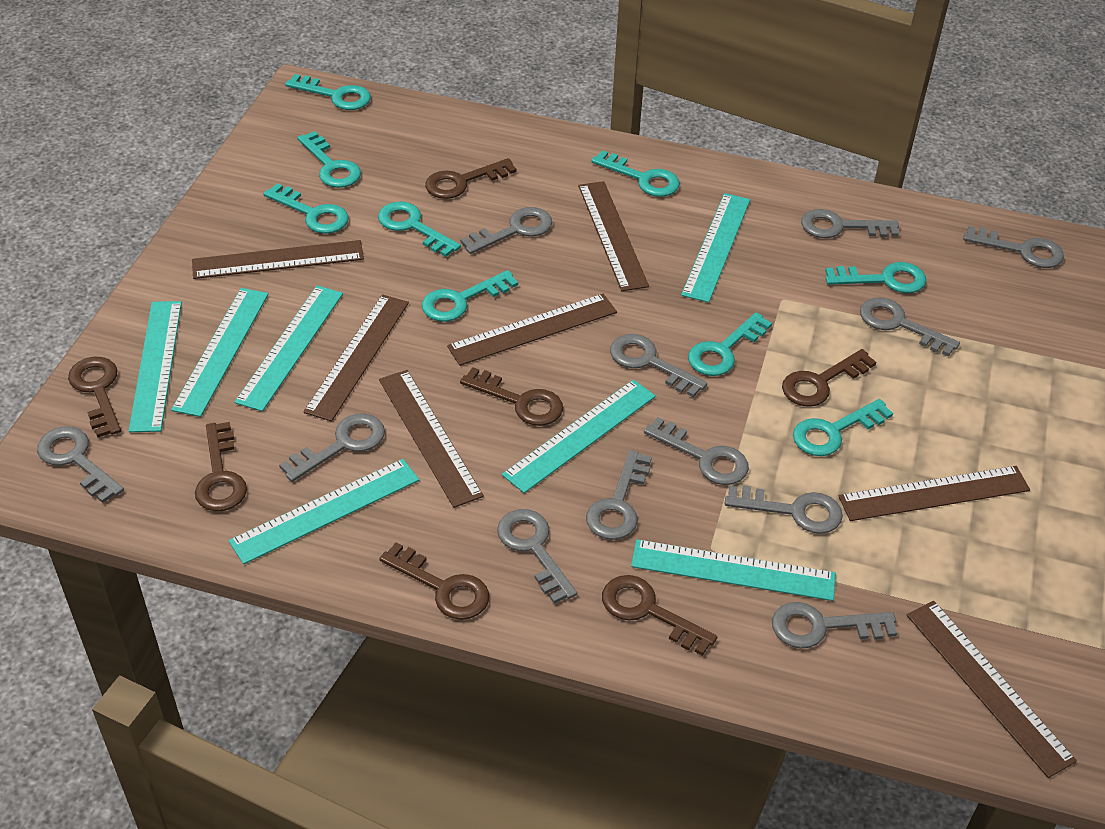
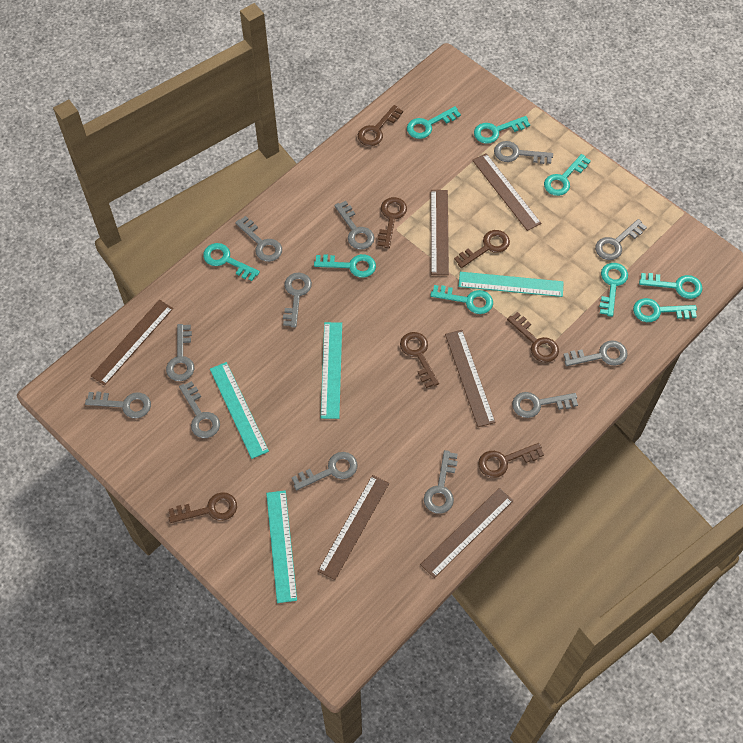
brown ruler: [192,240,364,279] [303,294,409,421] [379,370,484,508] [447,294,617,366] [578,181,649,291] [839,466,1030,521] [907,601,1077,778] = 7 -> [91,300,173,386] [318,475,389,580] [420,488,513,578] [431,190,449,275] [445,330,495,427] [472,153,541,231] = 6
turquoise ruler: [129,301,182,432] [171,288,269,417] [228,459,419,564] [235,286,343,412] [502,380,656,493] [631,539,836,601] [681,193,750,303] = 7 -> [210,362,269,459] [266,491,297,603] [321,322,342,419] [458,272,564,297] = 4

